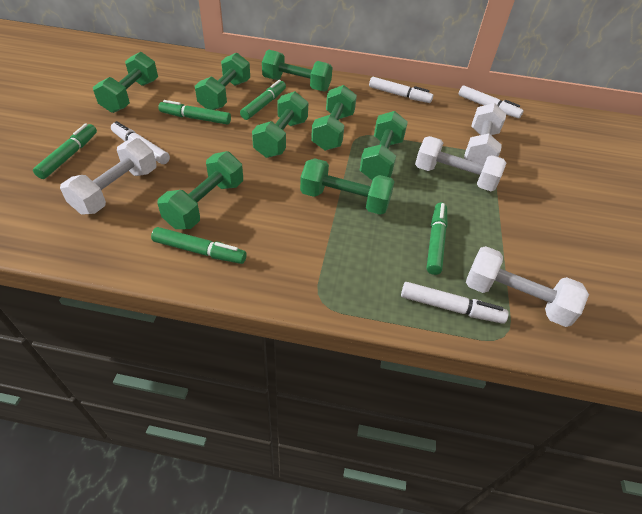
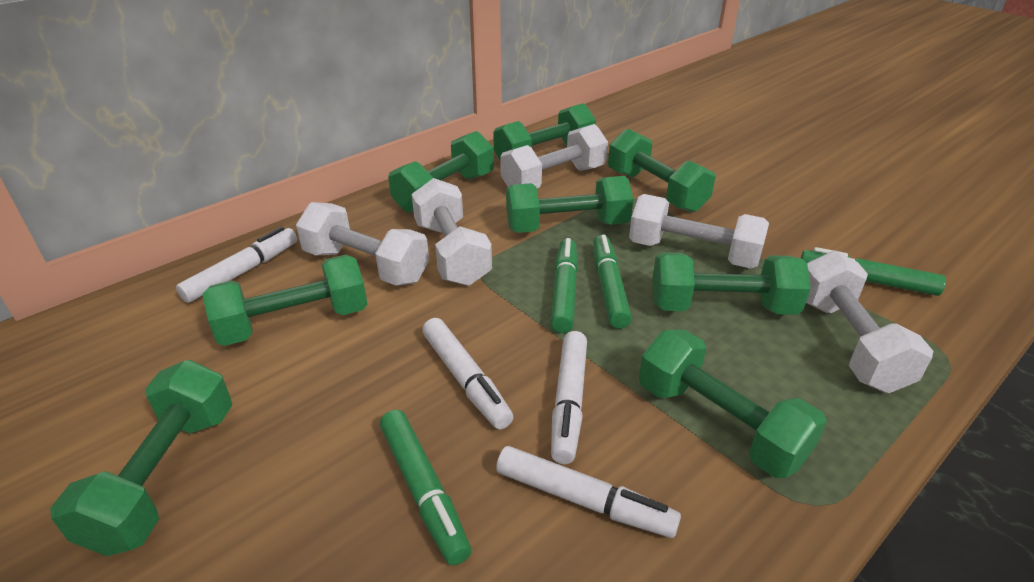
green marker: [33,124,97,179] [151,227,247,264] [158,100,231,125] [240,80,286,120] [426,203,448,275] = 5 -> [380,410,471,565] [551,238,578,333] [593,235,632,329] [801,247,946,296] = 4
white dumbbell: [60,138,157,214] [415,136,506,191] [464,103,506,165] [466,246,589,327] = 4 -> [296,202,429,286] [412,178,492,286] [500,124,608,188] [629,194,769,268] [806,251,934,393] = 5

